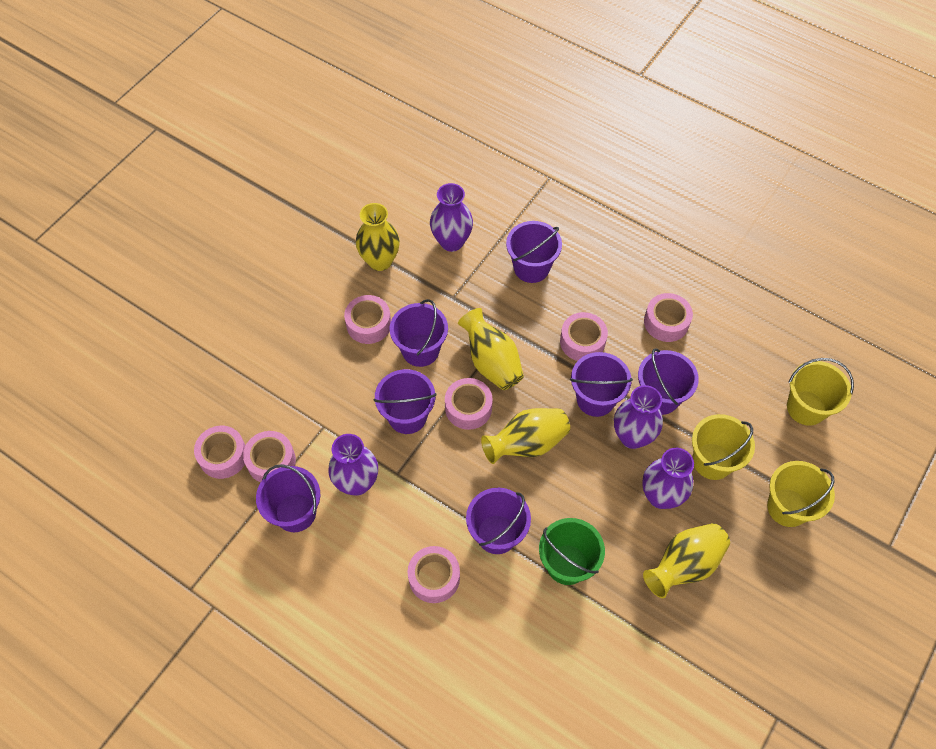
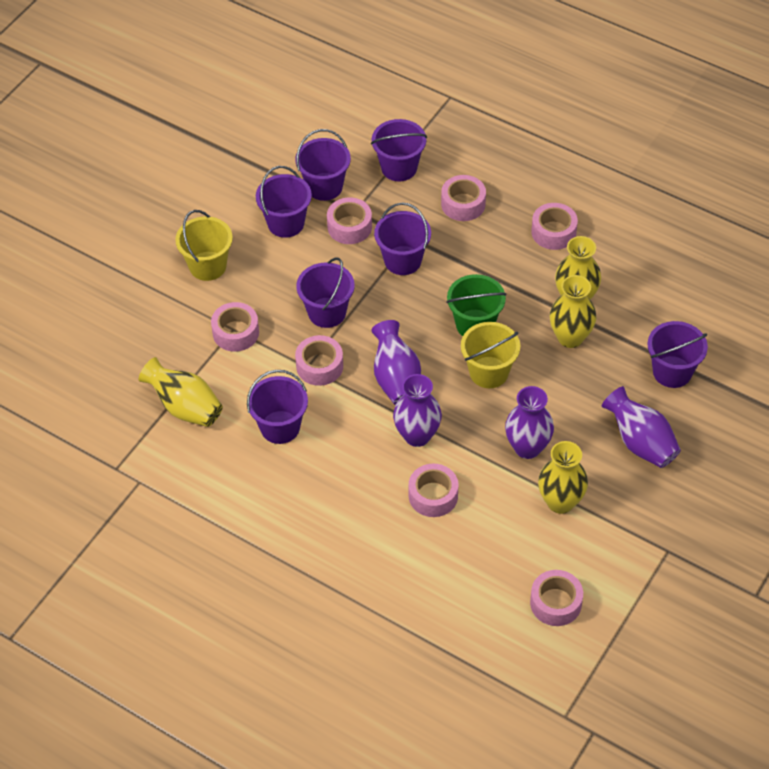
yellow bucket: [692,414,755,480] [767,461,835,527] [787,358,854,426] = 3 -> [175,210,233,281] [461,322,520,388] = 2

